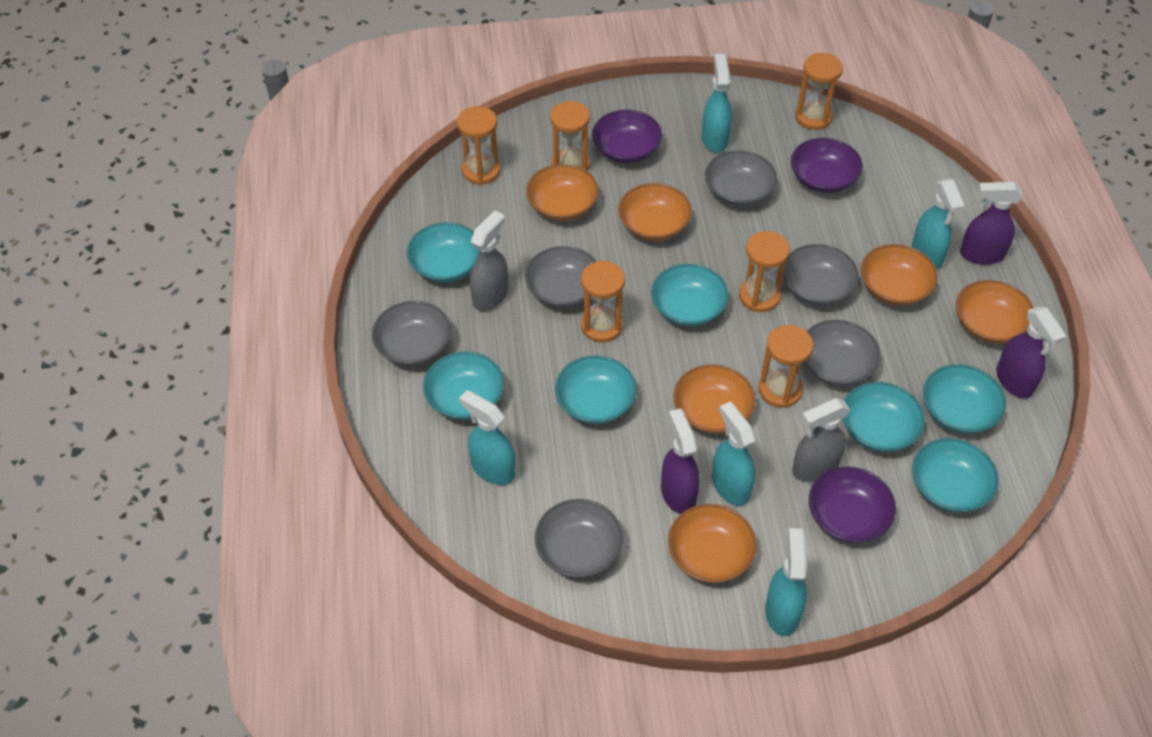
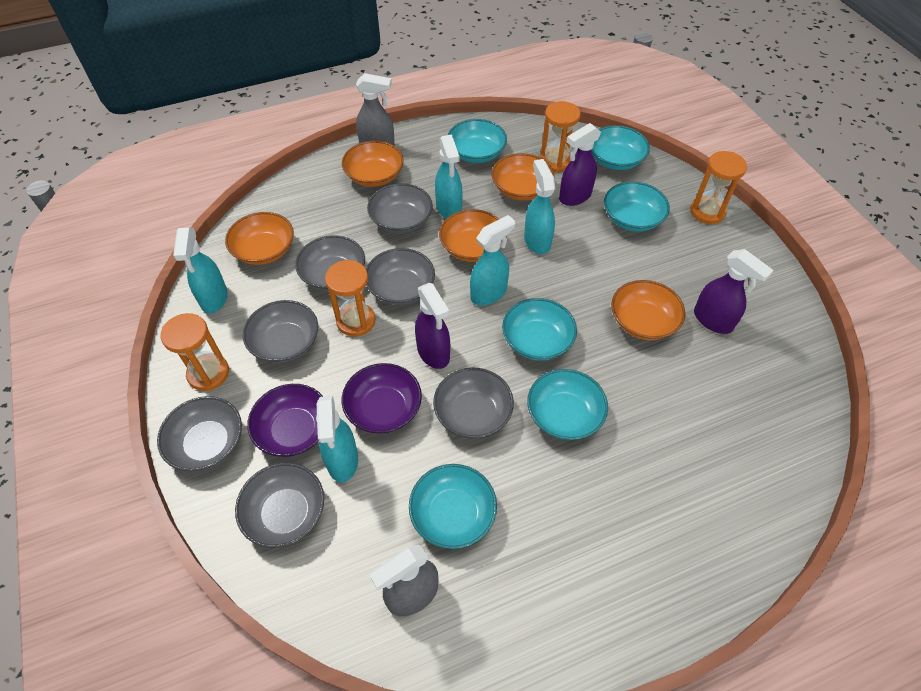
grey bowl: [372,301,451,366] [525,246,597,308] [535,499,623,578] [705,150,777,206] [783,244,859,306] [804,320,881,386] = 6 -> [157,396,242,471] [235,463,324,548] [243,300,318,363] [295,235,365,291] [366,248,435,305] [367,183,433,234] [433,368,514,438] = 7
orange bowl: [526,164,599,221] [618,183,692,241] [668,504,757,583] [673,364,756,434] [861,244,938,306] [956,280,1034,344] = 6 -> [225,212,294,265] [342,141,404,187] [439,209,502,262] [492,153,554,201] [611,280,686,340] = 5
orange hourglass: [457,106,501,185] [550,101,590,172] [581,260,625,342] [739,231,790,312] [759,325,813,408] [795,53,843,130] = 6 -> [160,313,229,391] [325,260,375,337] [540,101,581,173] [690,151,747,224] = 4
purple bowl: [592,110,662,163] [791,138,863,193] [809,466,896,543] = 3 -> [247,384,324,457] [342,363,422,434] = 2
turquoise bowl: [407,222,479,282] [423,351,504,420] [555,355,637,424] [651,264,729,326] [842,382,925,452] [912,438,999,513] [923,364,1006,434] = 7 -> [409,464,497,549] [448,119,507,163] [502,298,577,361] [527,369,608,440] [591,125,650,170] [604,182,670,232] = 6

